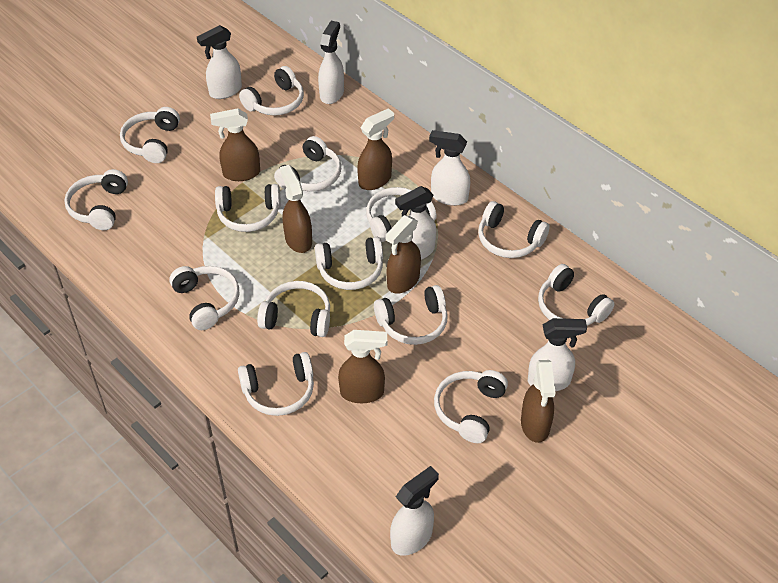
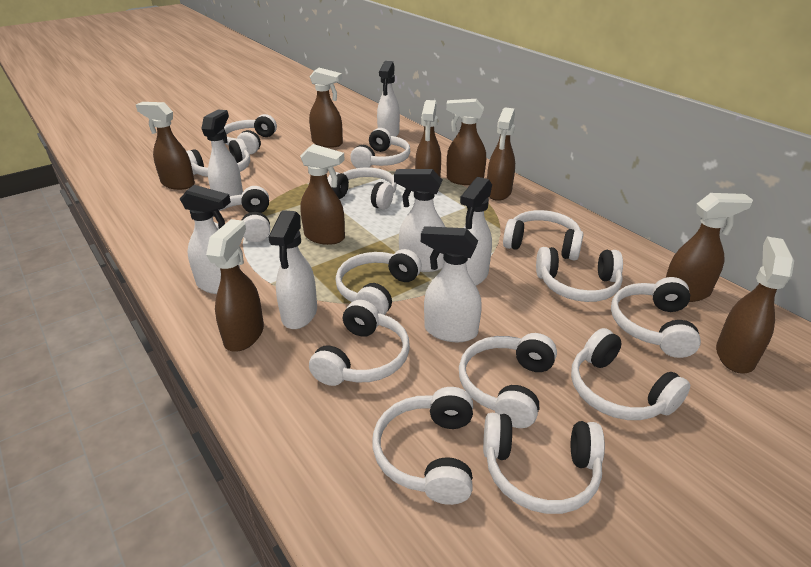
brown spray bottle: [210,108,260,181] [280,165,312,253] [338,330,387,403] [357,108,394,190] [385,215,421,294] [521,360,556,443] = 6 -> [136,102,195,190] [206,219,264,352] [300,144,345,245] [309,68,343,148] [415,100,441,176] [446,99,486,185] [487,108,515,201] [666,193,753,302] [716,237,794,374] = 9
white spray bottle: [197,25,242,99] [318,21,344,104] [390,466,439,556] [395,186,436,260] [429,130,470,206] [528,318,587,391] = 6 -> [180,185,240,294] [201,110,243,196] [268,210,317,329] [377,61,400,137] [394,169,445,272] [421,226,482,342] [460,177,492,286] = 7

